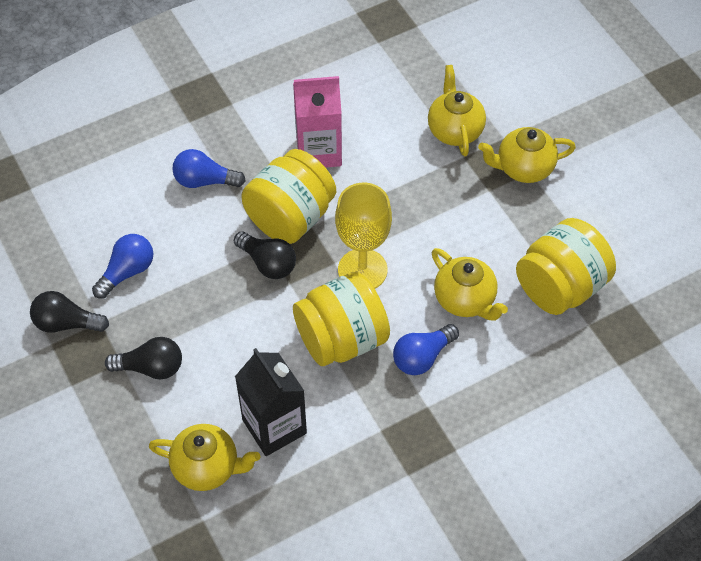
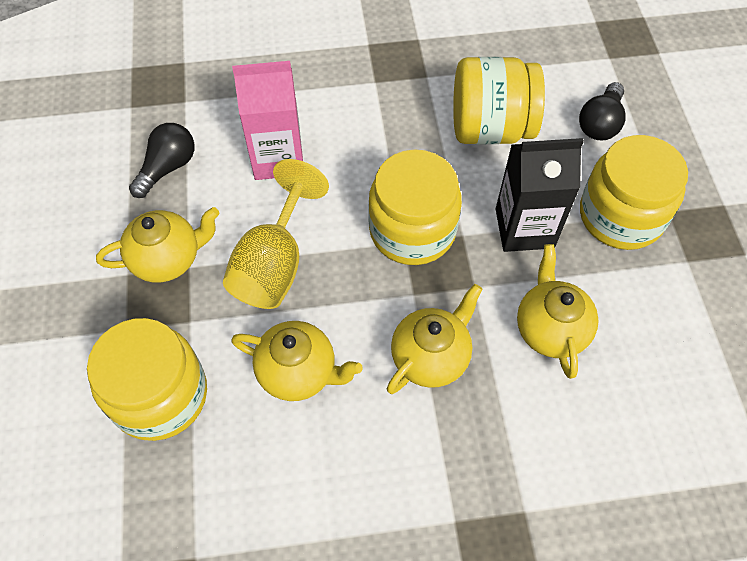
black light bulb: [30,291,109,333] [105,337,182,380] [234,231,296,279] = 3 -> [129,123,195,198] [579,82,625,140] = 2
blue light bulb: [92,234,153,299] [172,149,246,188] [393,324,459,375] = 3 -> none = 0
yellow jar: [241,149,336,244] [293,272,390,366] [516,218,616,315] = 3 -> [87,318,207,441] [368,149,462,265] [453,57,545,144] [580,135,688,250] = 4

